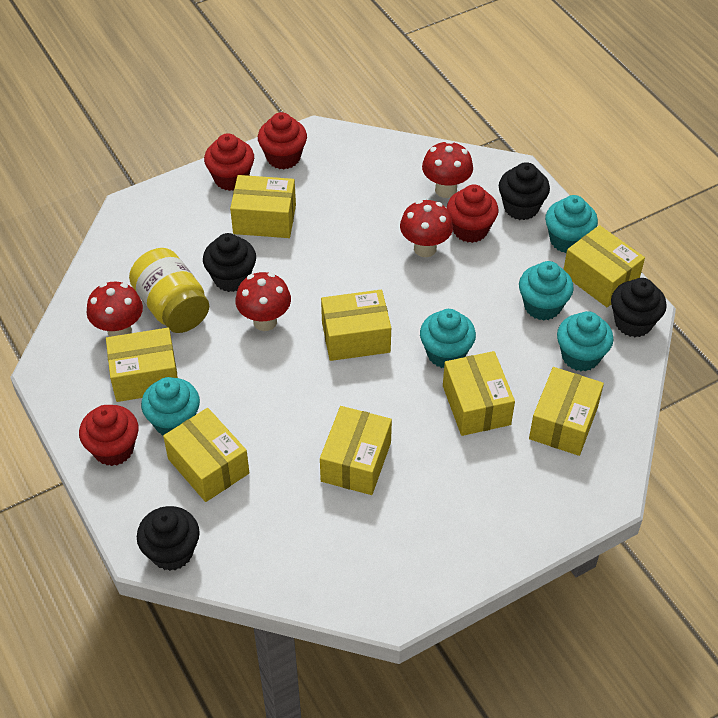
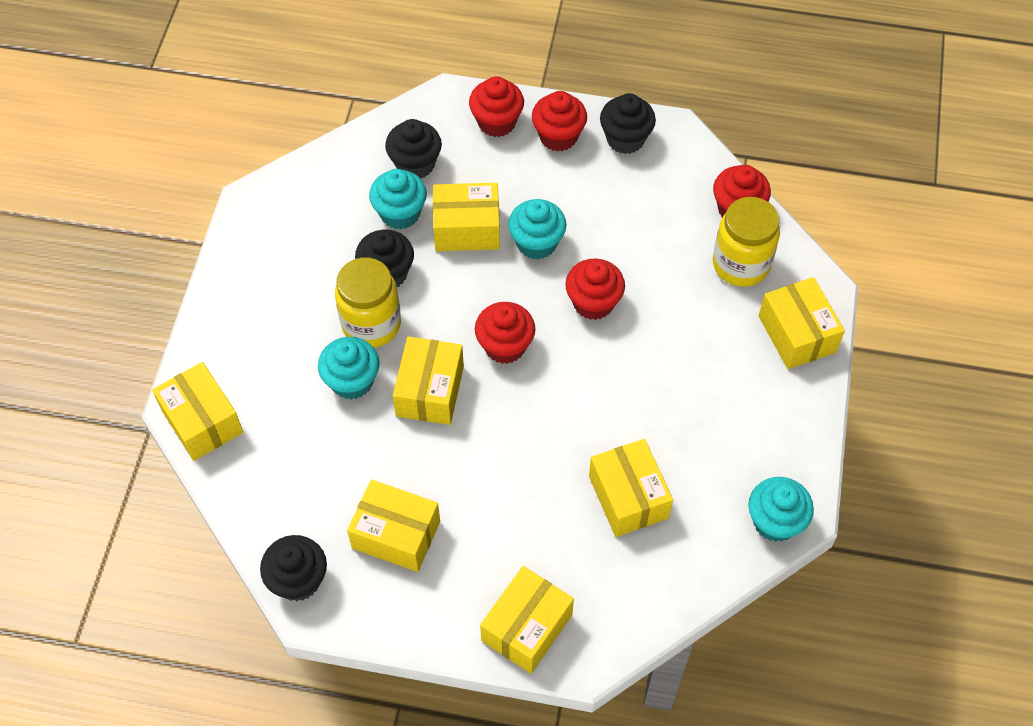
red cupcake: [79,405,139,466] [204,133,254,191] [258,112,307,169] [447,185,499,243] = 4 -> [469,76,524,137] [475,302,535,364] [532,91,587,152] [565,259,625,320] [713,165,771,217] = 5
red mushroom: [87,282,143,337] [235,272,291,331] [400,200,453,257] [422,140,473,198] = 4 -> none = 0
turquoise cupcake: [141,377,200,435] [420,309,476,368] [519,261,574,321] [545,195,598,253] [557,311,614,371] = 5 -> [318,337,380,400] [369,169,427,229] [508,199,566,260] [748,477,814,542] = 4
yellow box: [106,328,178,402] [163,408,249,502] [230,175,296,238] [320,406,392,495] [321,290,391,361] [443,351,515,436] [529,367,604,456] [563,225,645,307] = 8 -> [152,362,243,461] [347,479,440,572] [393,336,464,425] [433,183,500,251] [480,566,574,673] [589,439,673,537] [759,277,845,369] = 7
yellow jar: [129,248,209,333] = 1 -> [335,258,401,348] [713,197,780,287] = 2

